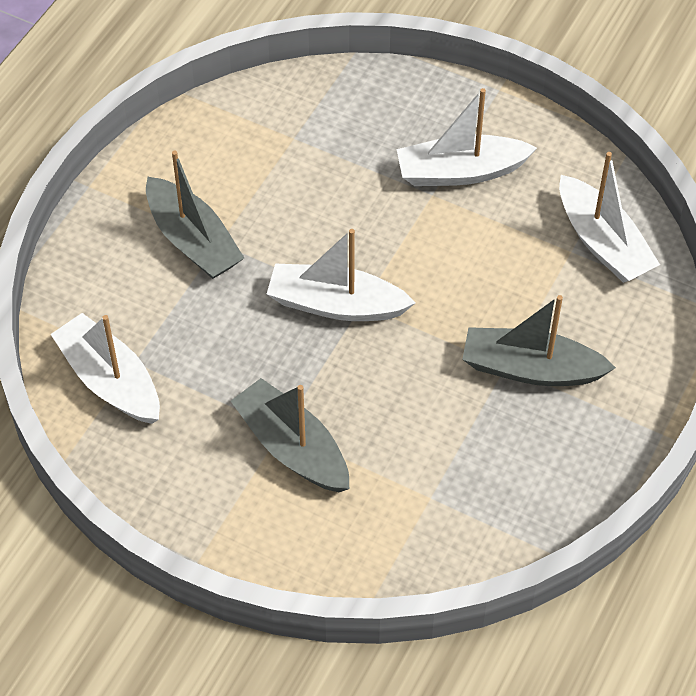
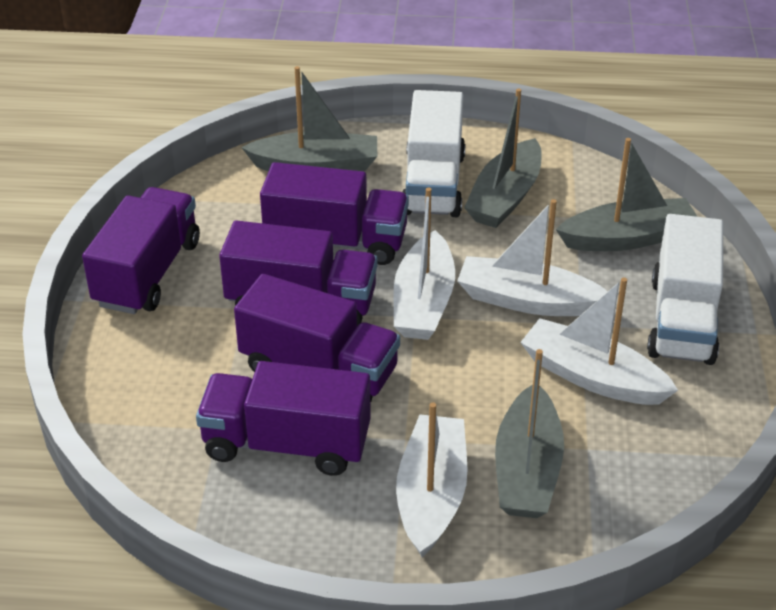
grey boat: [146,151,244,279] [231,378,349,492] [462,295,616,386] = 3 -> [241,66,377,172] [464,89,542,228] [495,349,564,518] [556,138,698,251] = 4
purple truck: none = 0 -> [82,187,200,314] [196,361,371,476] [219,220,378,326] [234,274,400,403] [260,162,409,265] = 5
white truck: none = 0 -> [403,90,466,217] [647,214,723,365] = 2

